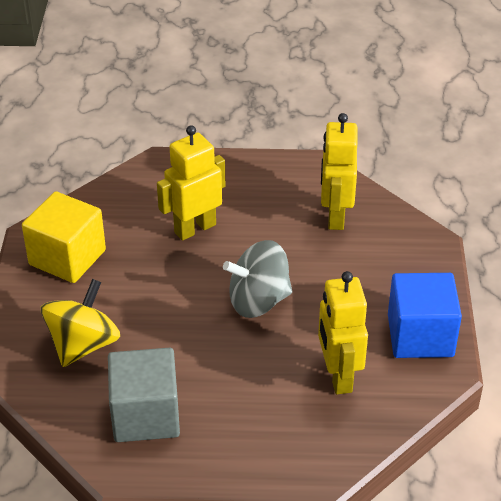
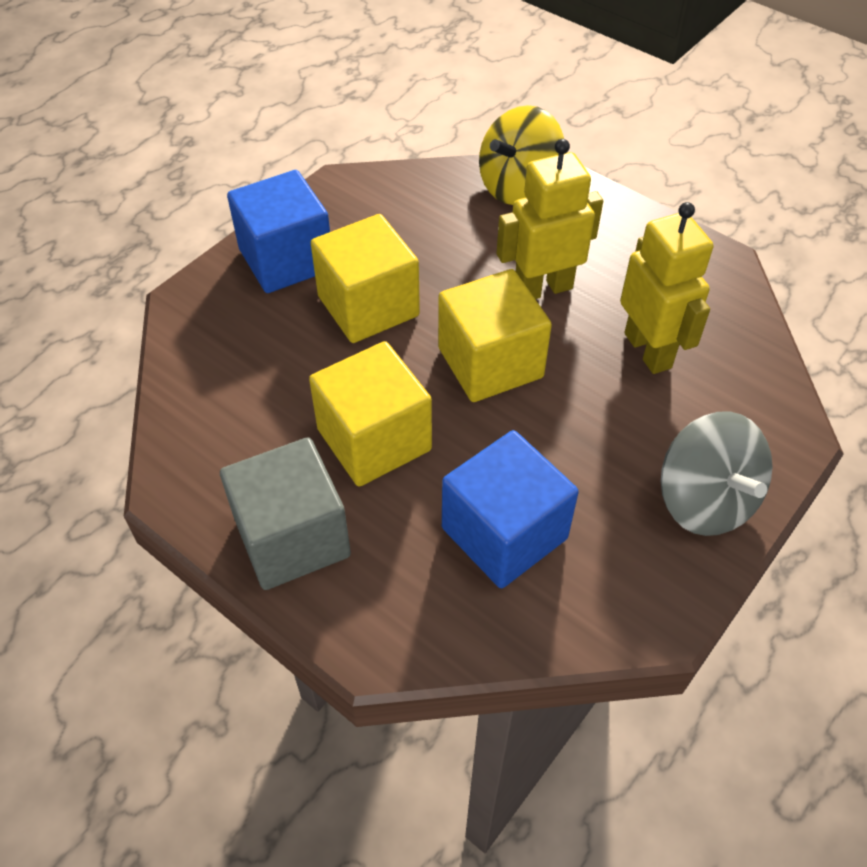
blue cube: [388,273,462,358] = 1 -> [227,170,330,293] [442,430,579,588] = 2
yellow cube: [22,191,106,283] = 1 -> [309,341,432,486] [311,214,420,343] [438,269,552,402] = 3
yellow robot: [157,125,226,241] [318,271,368,394] [321,113,357,230] = 3 -> [497,139,603,299] [620,202,713,374] = 2

